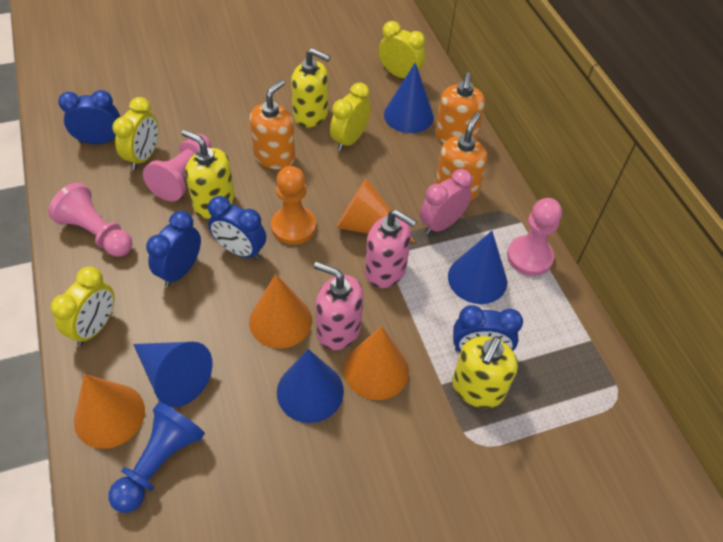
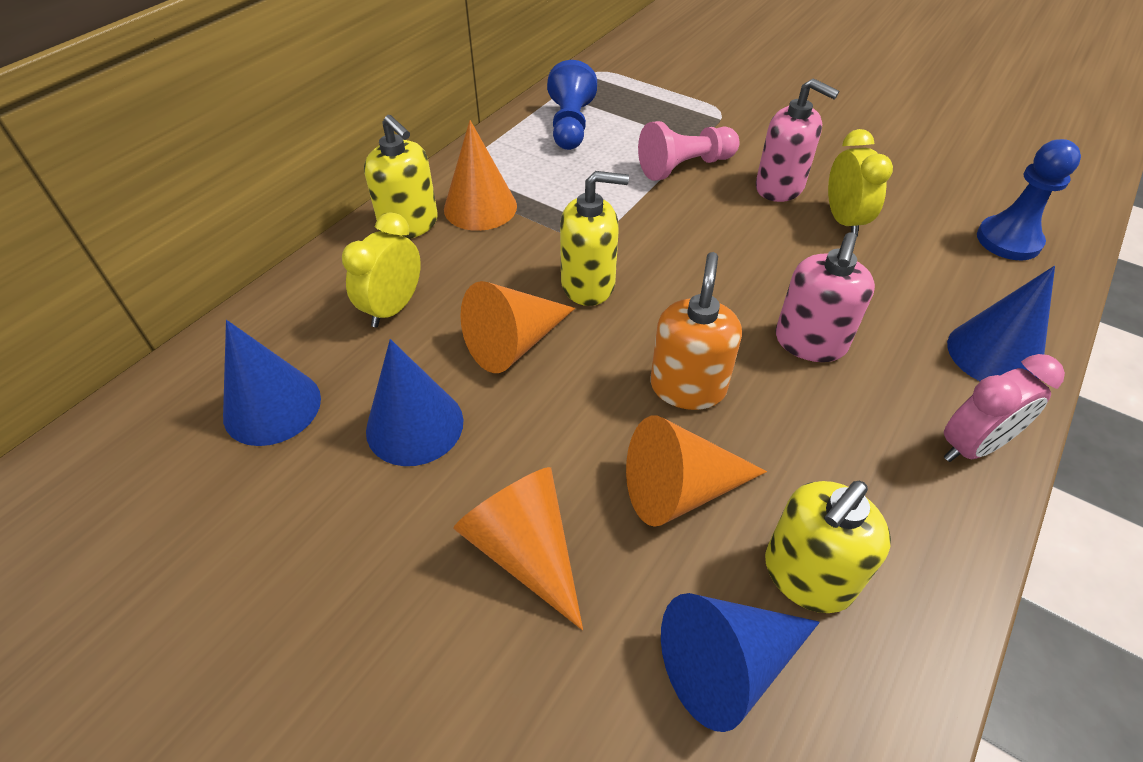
blue clock: [58,90,120,144] [146,211,201,287] [208,196,266,260] [453,305,523,352] = 4 -> none = 0
blue pawn: [108,402,205,513] = 1 -> [547,60,597,150] [977,139,1081,260] = 2
orange pawn: [271,166,316,245] = 1 -> none = 0
orange soap dispenser: [249,80,295,169] [435,72,485,143] [435,112,487,201] = 3 -> [650,252,742,410] = 1
pink pawn: [48,183,132,257] [143,134,211,201] [507,198,562,276] = 3 -> [638,121,739,181] = 1
yellow clock: [50,266,115,346] [112,97,159,170] [330,82,371,151] [379,21,425,78] = 4 -> [342,212,421,328] [828,129,893,237] = 2

